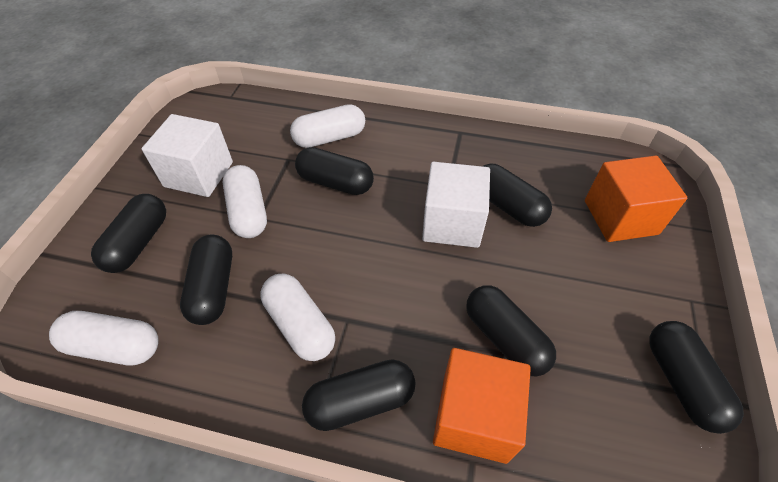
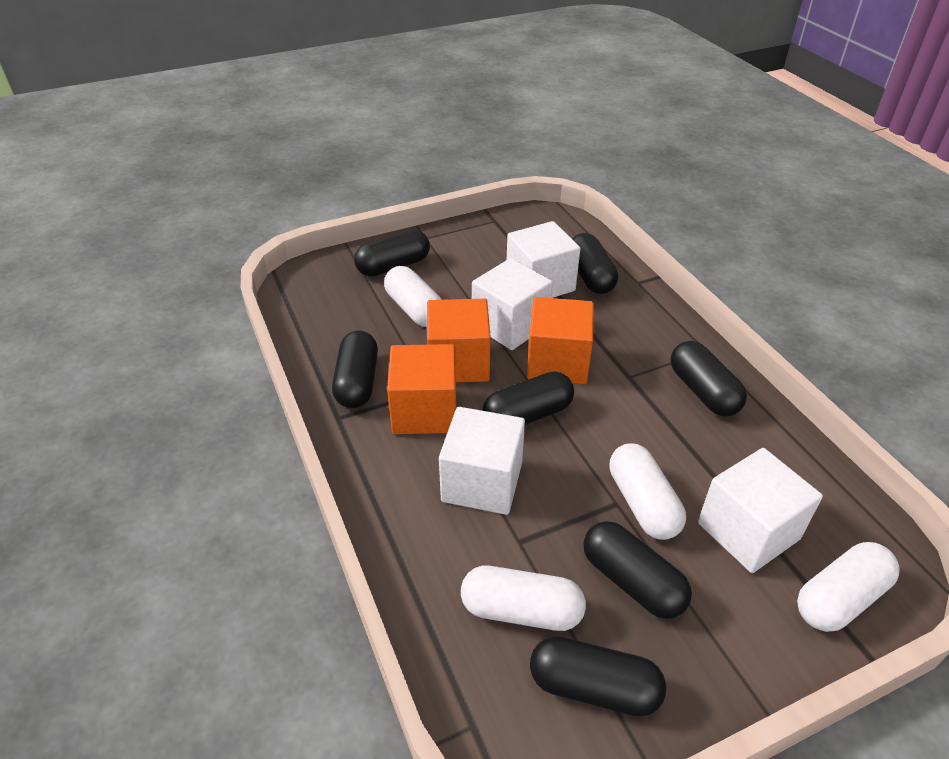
orange cube: [433,348,531,464] [585,156,687,242] = 2 -> [387,344,456,434] [427,299,491,382] [527,297,594,384] = 3
white cube: [142,114,233,197] [422,162,490,248] = 2 -> [439,407,525,515] [472,258,552,350] [507,221,580,298] [698,448,823,573] = 4

